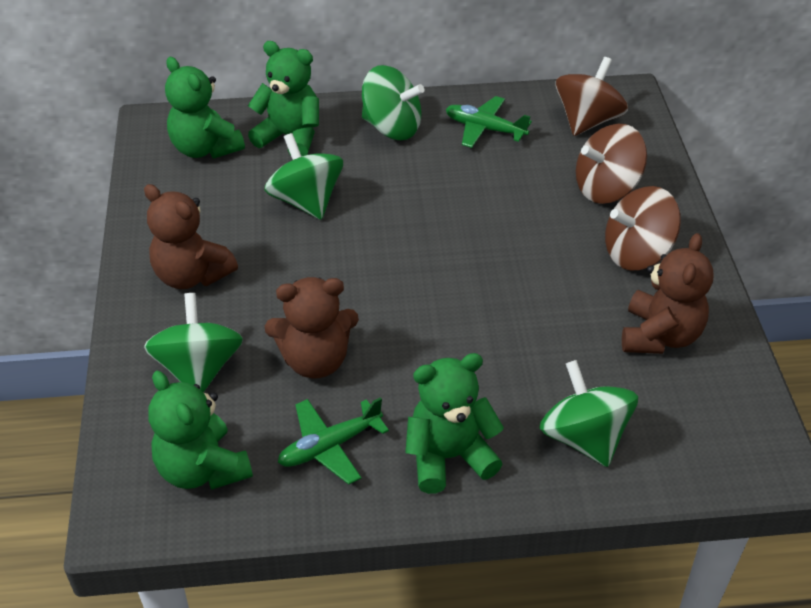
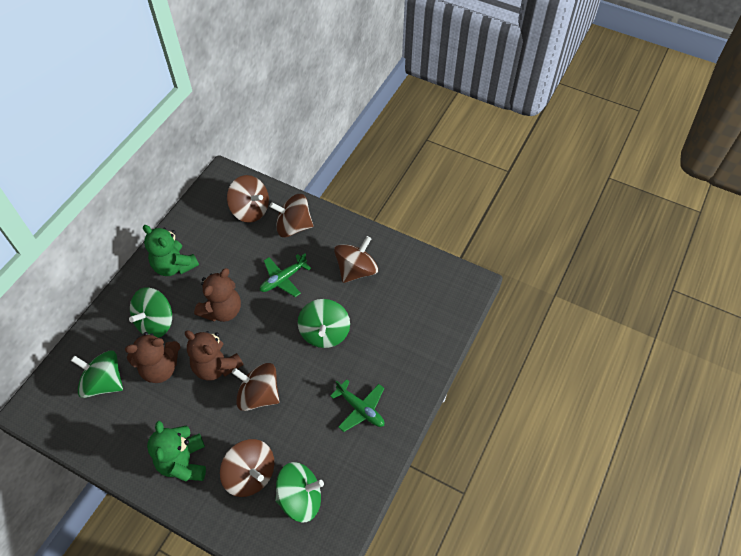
brown spinning top: [555,57,628,136] [576,124,647,204] [605,186,681,270] = 3 -> [220,439,274,497] [227,175,269,223] [232,363,280,411] [269,194,313,237] [334,236,378,283] = 5
green teddy bear: [148,371,253,490] [165,57,245,158] [248,41,319,156] [405,353,504,494] = 4 -> [143,225,199,276] [147,421,206,482] = 2

